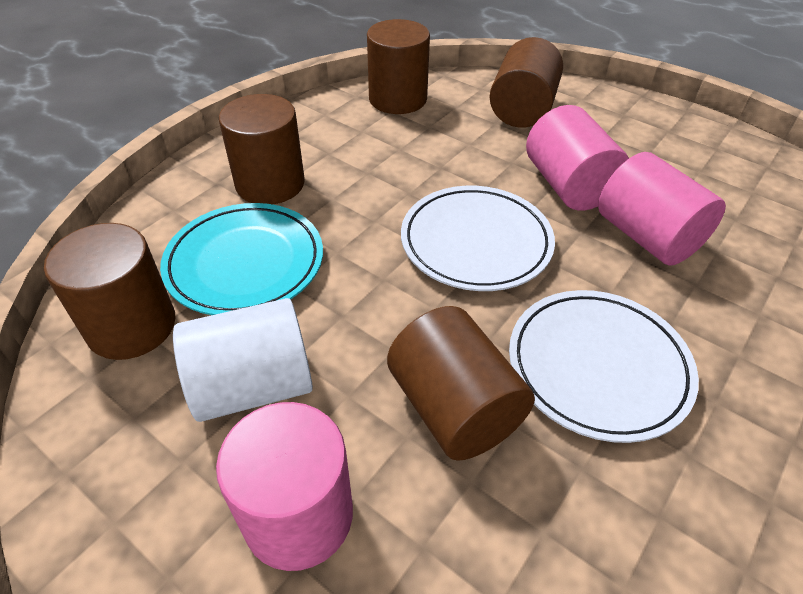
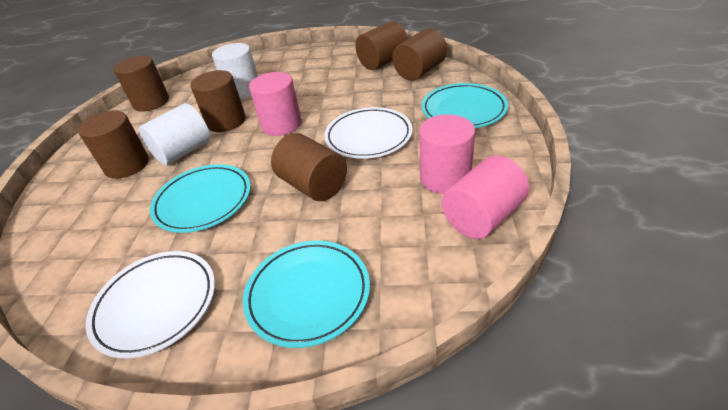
brown cylinder: [44,223,176,360] [219,94,305,204] [367,19,430,114] [387,306,535,461] [490,37,563,128] = 5 -> [78,111,149,179] [113,56,169,112] [190,70,246,132] [271,133,347,201] [355,21,408,70] [392,28,447,81] = 6
turquoise plate: [160,203,323,315] = 1 -> [150,164,251,233] [243,241,370,348] [421,83,508,128] = 3
white cylinder: [173,298,313,422] = 1 -> [139,103,210,165] [212,43,258,99] = 2

